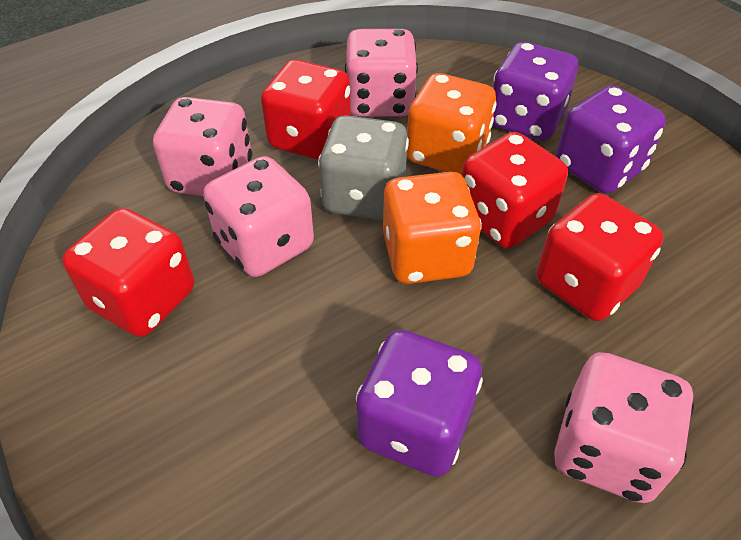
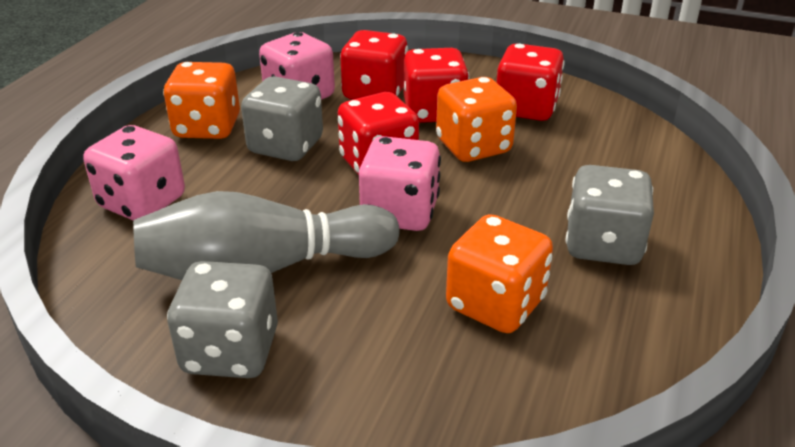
grey bowling pin: none = 0 -> [133,191,399,280] = 1
grey dice: [318,115,409,220] = 1 -> [167,261,278,378] [241,76,323,161] [566,165,654,265] = 3
orange dice: [383,172,482,284] [407,73,497,175] = 2 -> [163,62,240,139] [436,77,517,162] [446,214,553,333] = 3
pink dice: [153,97,252,196] [203,156,314,277] [345,29,418,117] [554,352,694,503] = 4 -> [83,125,185,220] [259,32,335,100] [359,136,441,231] = 3
purple dice: [356,330,483,477] [493,42,578,141] [556,85,666,194] = 3 -> none = 0

